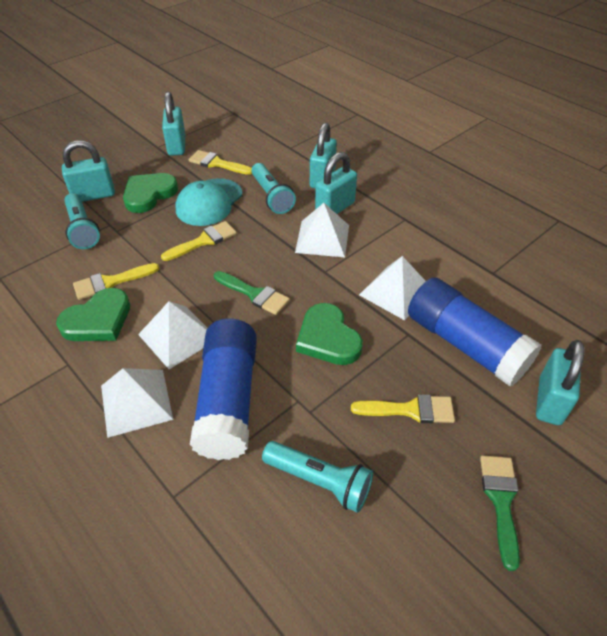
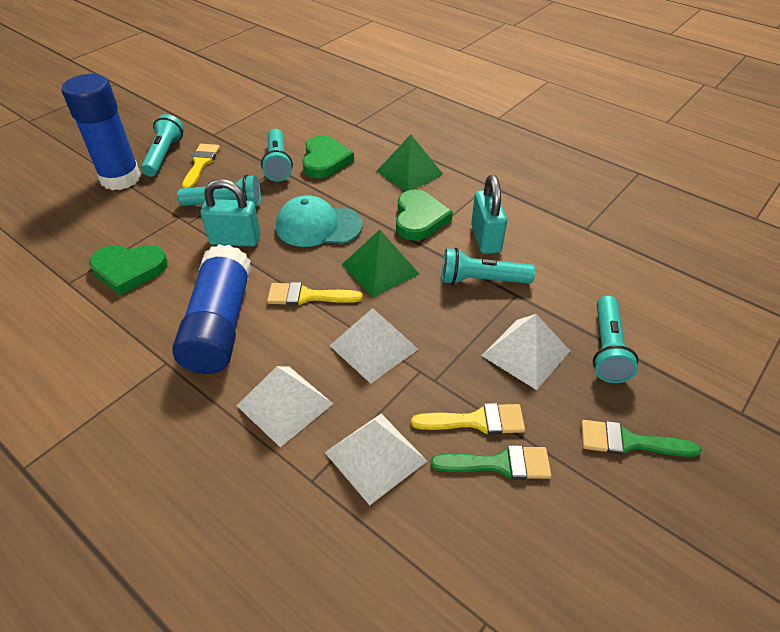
green pyramid: none = 0 -> [342,230,419,297] [377,134,443,191] = 2
turquoise flashlight: [64,193,100,249] [251,163,296,214] [262,441,373,513] = 3 -> [141,114,184,177] [177,175,261,206] [261,129,293,182] [442,248,535,285] [593,295,638,383] = 5
turquoise padlock: [62,140,115,202] [162,92,185,156] [310,123,337,189] [315,152,357,214] [536,340,585,425] = 5 -> [201,179,261,247] [471,175,507,254] = 2
yellow brush: [73,263,159,300] [161,221,237,261] [189,150,252,175] [351,394,455,423] = 4 -> [182,144,220,188] [267,282,363,306] [411,403,525,435] = 3

